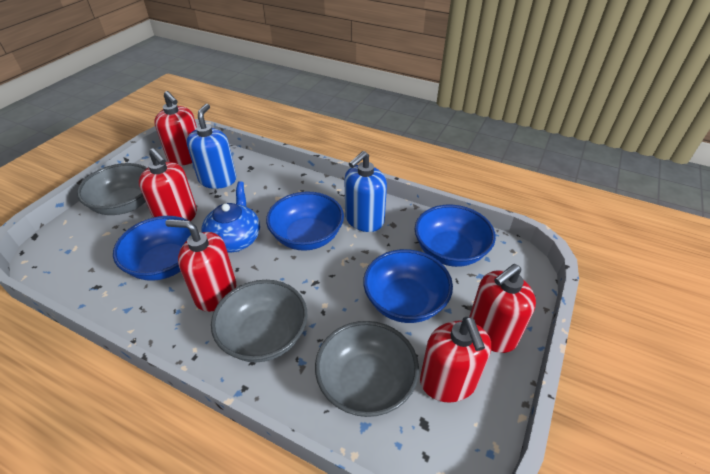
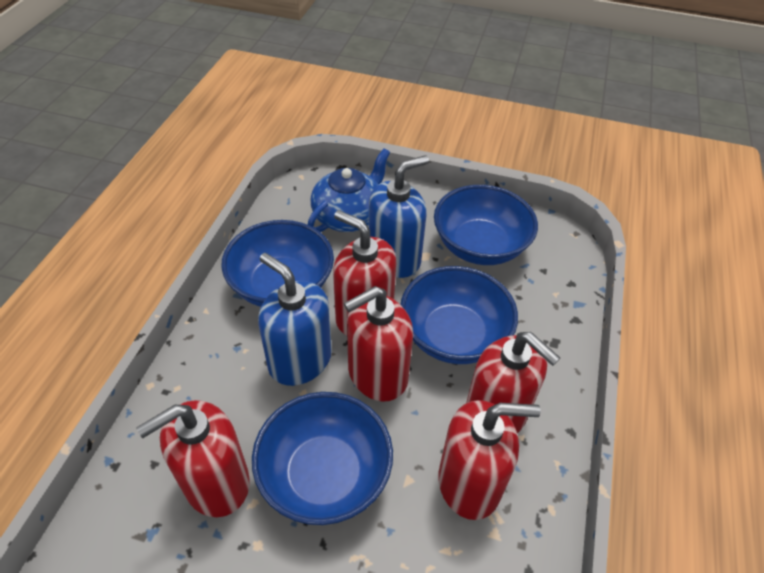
grey bowl: [77,163,147,215] [211,280,307,362] [315,321,419,417] = 3 -> none = 0

